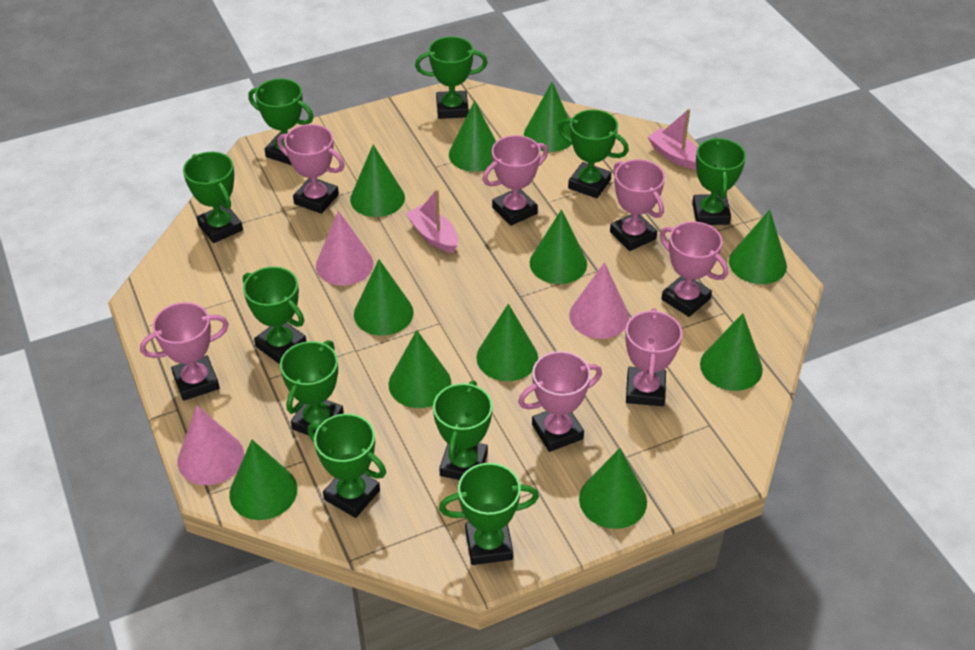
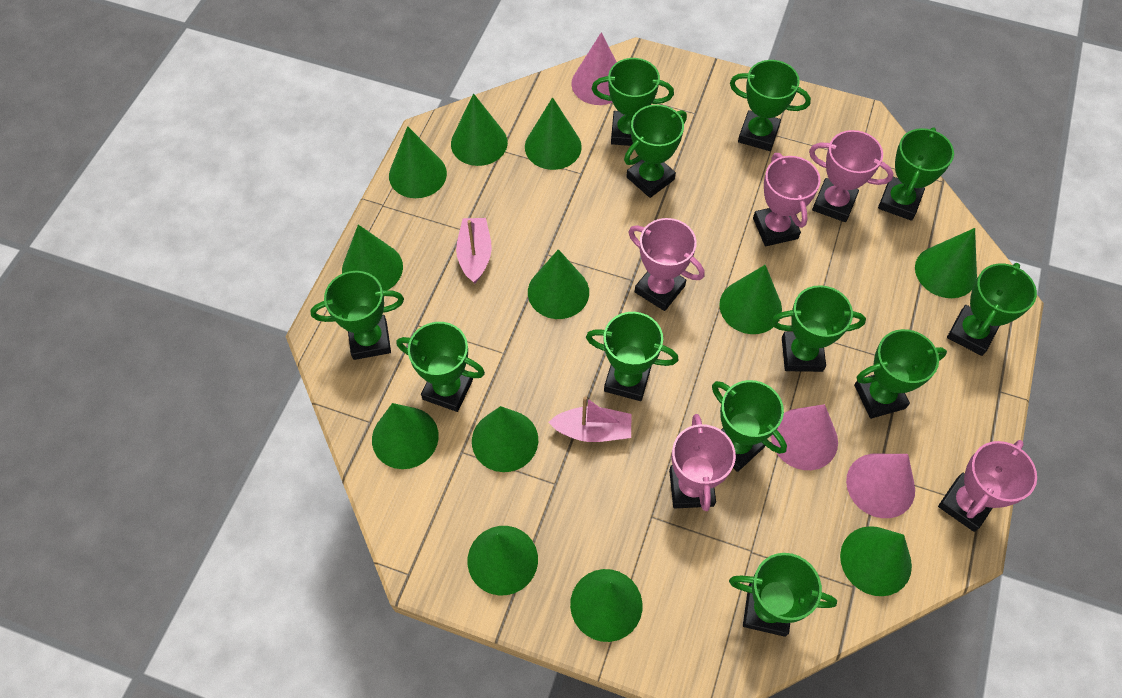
green cone: [229,440,297,520] [350,145,405,217] [354,260,414,336] [389,330,451,408] [449,100,496,172] [476,304,538,381] [524,82,572,152] [530,209,587,284] [579,448,647,529] [700,313,763,391] [729,209,787,284] = 11 -> [342,225,403,290] [372,403,439,469] [389,126,447,198] [451,93,508,166] [467,526,538,595] [472,406,538,472] [525,97,582,170] [528,249,589,319] [570,569,642,642] [719,265,782,334] [840,526,912,596] [915,228,977,298] = 12
green trophy: [183,152,243,243] [243,266,306,364] [248,79,314,165] [280,340,344,435] [308,414,386,518] [415,36,488,119] [433,380,493,480] [439,463,539,565] [558,110,629,198] [692,137,746,225] = 10 -> [310,271,404,360] [397,322,485,412] [586,312,679,401] [592,58,674,146] [624,105,687,198] [712,380,787,472] [729,553,837,637] [730,60,811,151] [771,285,866,372] [854,329,947,419] [878,127,954,221] [947,263,1037,356] = 12
pink trophy: [140,302,229,401] [277,124,345,214] [483,135,548,226] [518,351,602,452] [610,159,665,251] [625,308,682,406] [660,221,728,317] = 7 -> [628,218,705,311] [669,414,736,511] [753,153,821,246] [809,130,894,222] [938,440,1037,532] = 5

